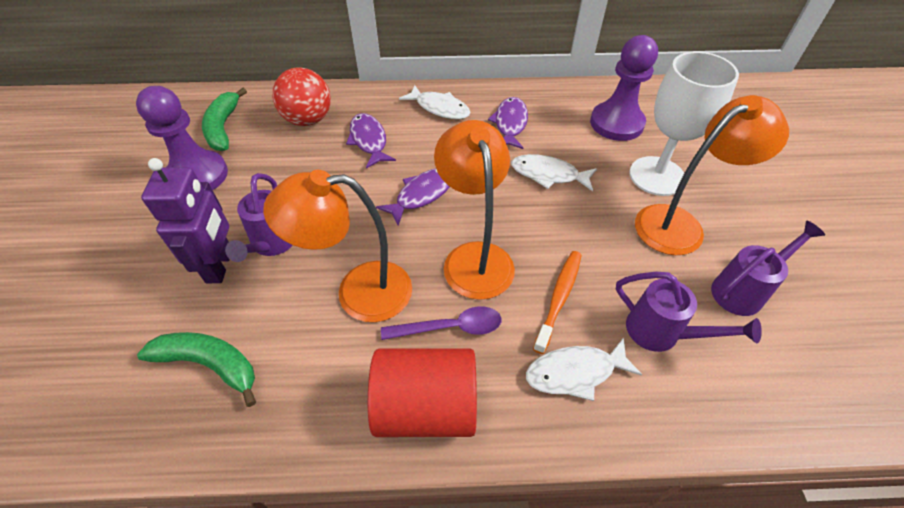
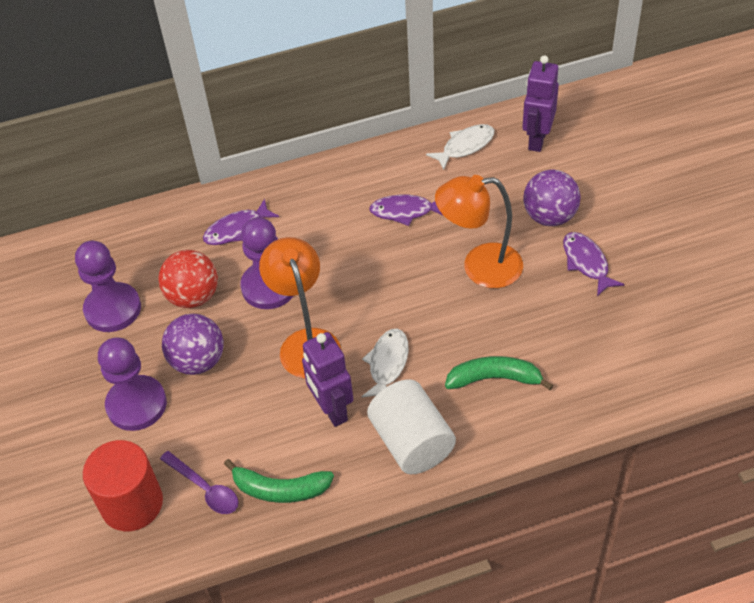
orange lamp: [263,170,412,322] [434,120,515,300] [635,95,789,255] = 3 -> [259,237,341,378] [435,175,523,288] = 2
orange toothbrush: [533,251,582,354] = 1 -> none = 0
purple ball: none = 0 -> [162,314,224,375] [523,170,581,226] = 2
purple pawn: [136,86,228,190] [590,35,658,141] = 2 -> [75,241,141,332] [98,338,167,431] [240,217,294,309] = 3
purple robot: [141,158,230,283] = 1 -> [302,332,354,427] [523,55,559,152] = 2
purple watering can: [225,173,293,262] [616,272,762,352] [711,220,825,316] = 3 -> none = 0
white cylinder: none = 0 -> [367,379,456,474] = 1
white fish: [399,85,470,119] [511,154,597,191] [526,337,642,401] = 3 -> [362,329,409,397] [426,124,495,170] = 2
white goblet: [629,51,739,196] = 1 -> none = 0

